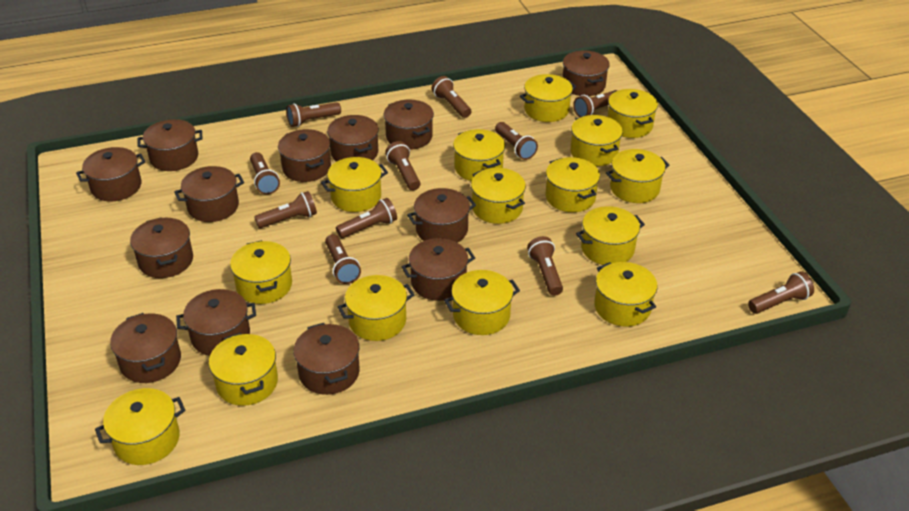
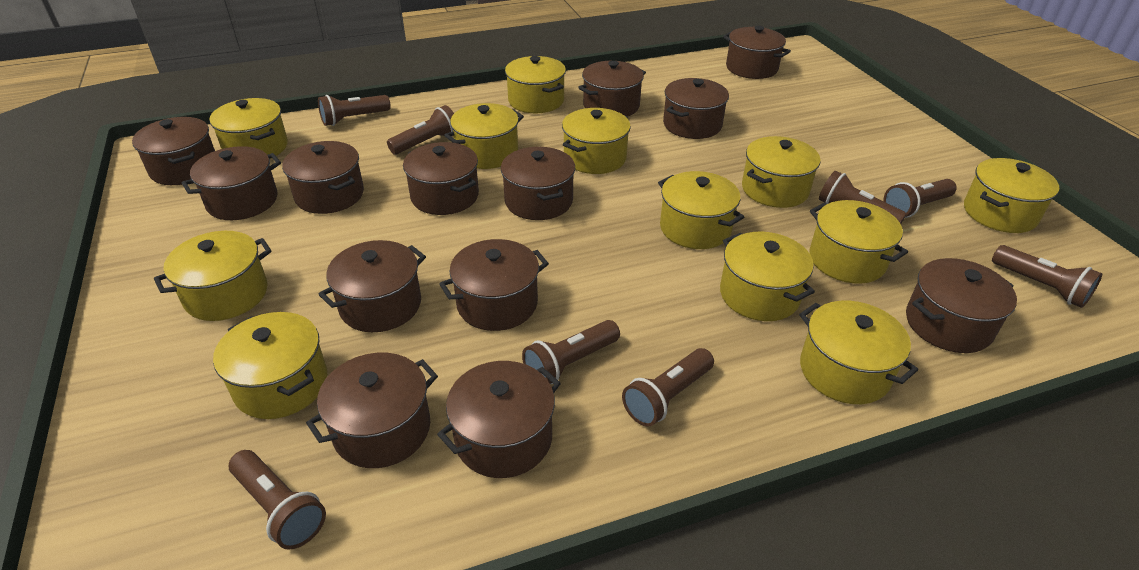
brown flashlight: [250,152,280,195] [254,191,317,228] [286,102,341,127] [325,234,361,284] [336,198,397,238] [385,141,421,190] [432,76,471,118] [495,122,538,160] [527,236,563,296] [573,90,618,117] [748,271,814,314] = 11 -> [229,450,326,550] [318,95,391,126] [387,105,454,155] [522,320,620,384] [622,348,714,427] [819,170,906,224] [883,179,957,218] [992,245,1102,308] = 8
yellow pot: [95,388,185,465] [209,333,278,406] [230,240,292,304] [321,157,388,212] [338,275,414,341] [444,270,520,335] [453,129,505,181] [471,168,526,224] [520,74,576,122] [546,157,600,212] [571,115,623,166] [576,206,645,265] [594,262,657,327] [606,149,670,203] [608,89,658,138] = 15 -> [154,231,272,321] [209,98,288,159] [213,312,327,419] [444,103,524,169] [505,56,566,113] [562,108,631,174] [658,171,744,249] [720,232,815,321] [742,136,821,208] [799,301,918,404] [810,200,908,284] [964,158,1060,233] = 12

